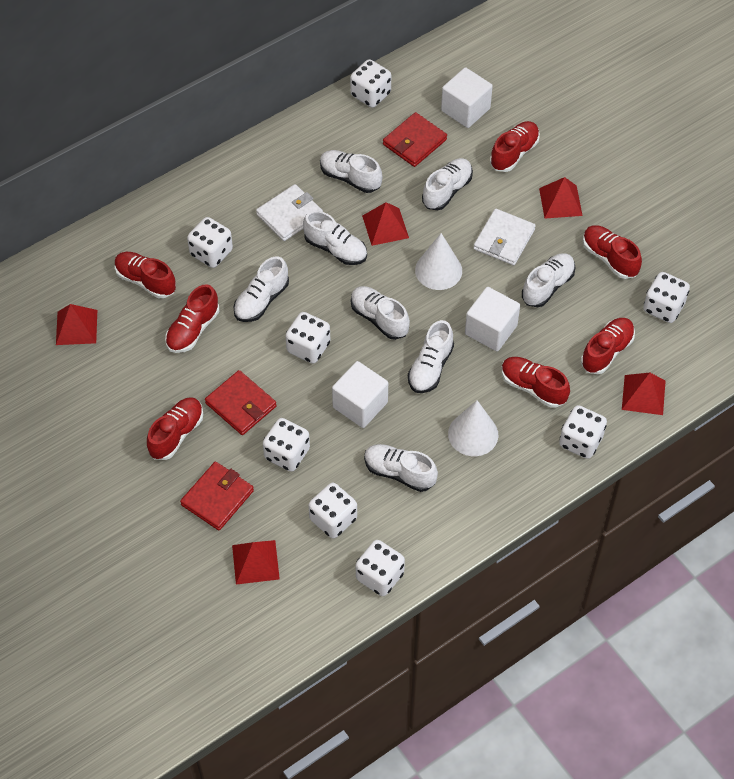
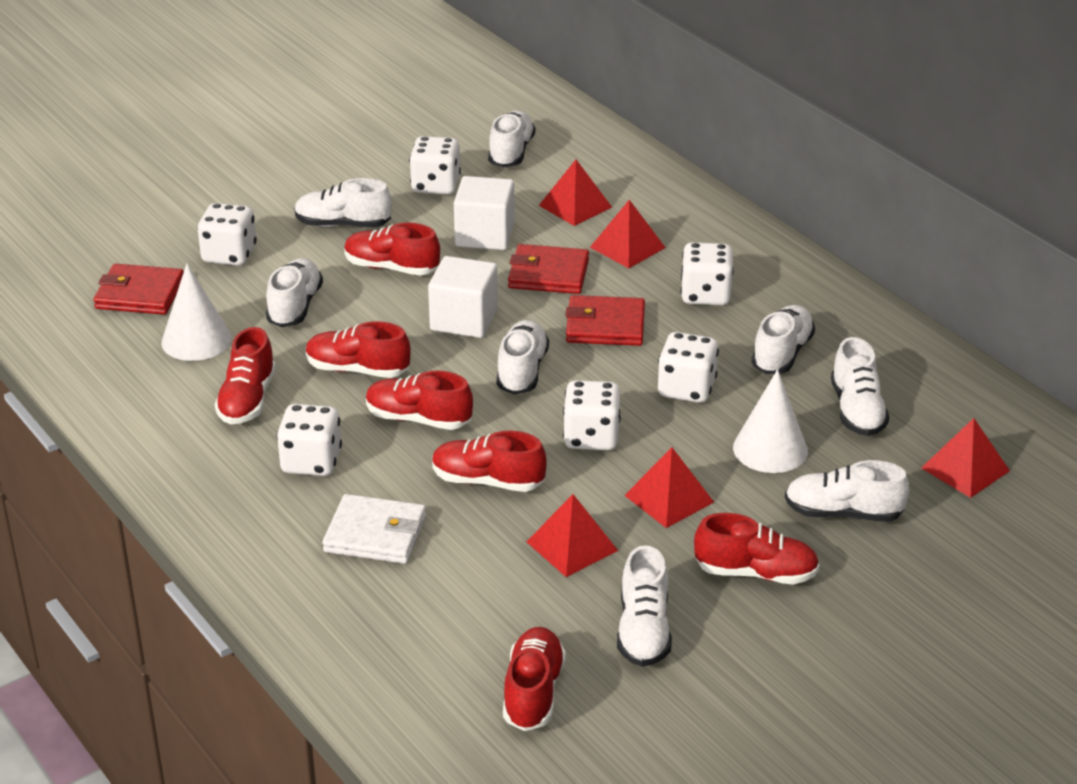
white cube: [332,361,388,428] [441,67,493,128] [465,287,520,351] = 3 -> [428,256,498,338] [454,176,515,250] = 2
white dice: [187,217,233,268] [263,418,310,472] [285,312,330,364] [309,483,357,539] [350,59,391,108] [356,540,405,596] [559,405,607,459] [643,272,690,323] = 8 -> [197,203,257,266] [277,404,342,476] [409,136,461,194] [563,380,621,450] [658,332,719,403] [680,242,734,305] = 6
white wallet: [256,184,323,241] [474,209,536,265] = 2 -> [323,494,426,564] = 1

